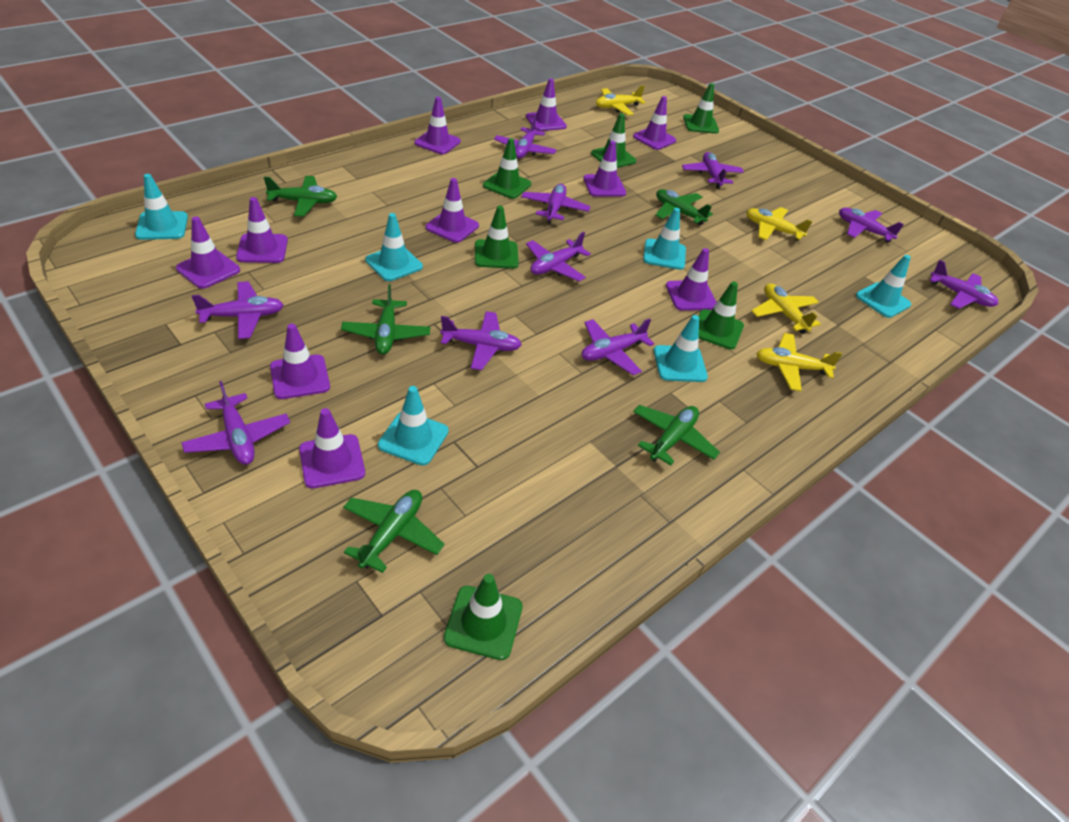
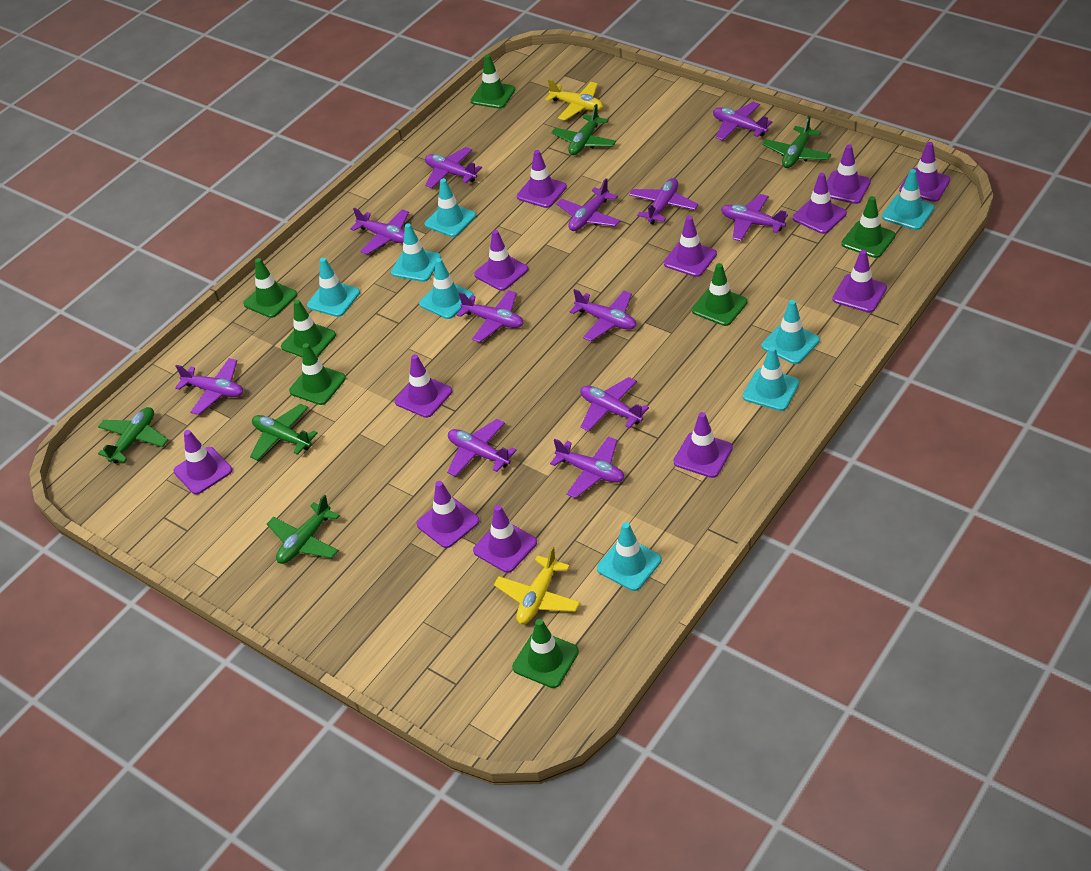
green traffic cone: [444,574,523,660] [475,206,519,269] [483,138,531,199] [591,113,636,168] [683,83,719,134] [698,281,744,350] = 6 -> [243,258,297,318] [281,299,336,357] [289,343,346,405] [470,54,516,109] [512,619,579,688] [692,263,747,326] [841,196,896,258] = 7
purple plane: [181,381,290,465] [192,281,284,339] [440,311,522,370] [494,117,556,159] [521,184,591,224] [526,232,591,281] [582,319,654,375] [682,152,744,189] [839,208,904,243] [930,260,998,309] = 10 -> [175,358,243,415] [350,208,409,255] [425,147,482,188] [447,419,517,477] [457,290,524,342] [550,437,625,498] [556,178,620,231] [569,289,636,341] [580,377,649,432] [629,178,699,224] [713,102,772,141] [721,194,788,241] = 12
purple traffic cone: [176,217,240,289] [236,197,288,263] [270,324,330,399] [299,408,365,488] [414,97,461,154] [425,178,479,243] [526,78,567,131] [583,141,626,197] [633,96,676,150] [666,248,717,311] = 10 -> [174,430,232,494] [395,355,452,418] [417,481,480,548] [473,505,537,573] [474,230,528,291] [517,150,567,208] [664,216,717,277] [673,412,733,478] [793,173,847,234] [827,144,871,204] [832,250,887,313] [899,142,950,202] = 12
turquoise traffic cone: [135,174,188,240] [365,213,423,281] [378,386,449,466] [643,208,686,270] [654,315,708,382] [856,255,911,318] = 6 -> [307,257,360,317] [391,223,441,282] [419,258,474,319] [425,178,476,237] [597,522,662,591] [743,347,799,411] [762,300,820,364] [882,169,935,230] = 8
yellow plane: [596,86,646,115] [746,207,813,241] [751,283,821,334] [756,333,842,391] = 4 -> [494,546,580,624] [545,79,603,121] = 2

